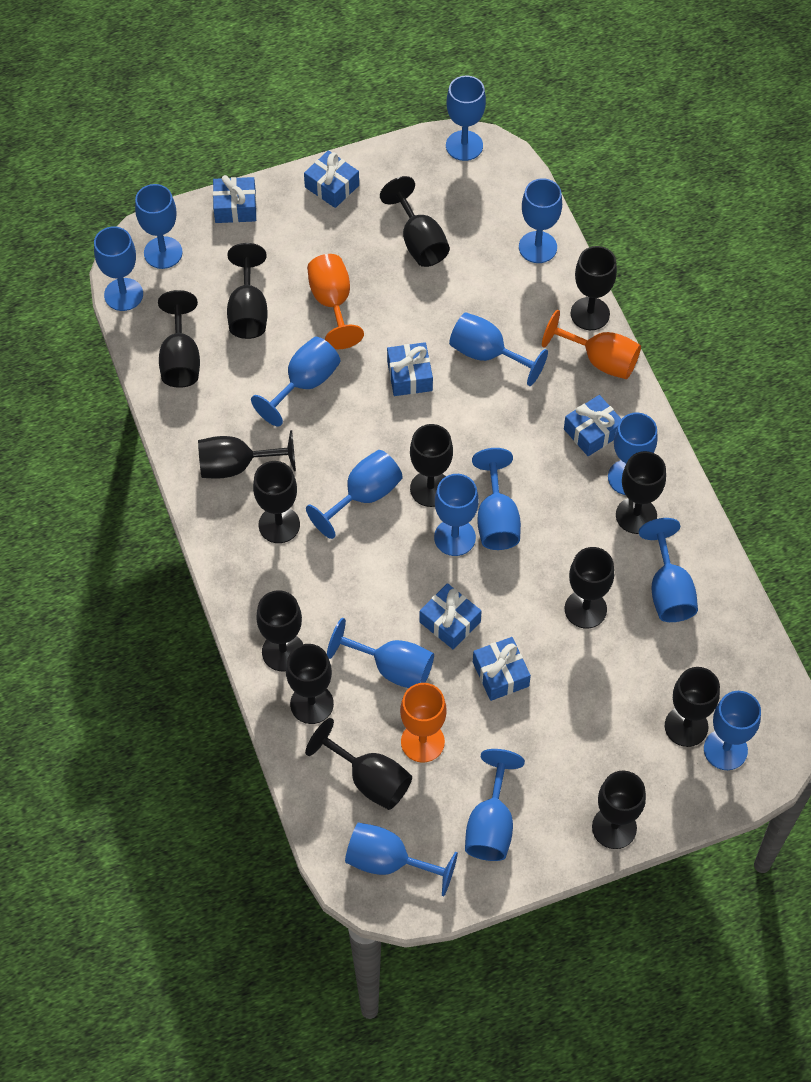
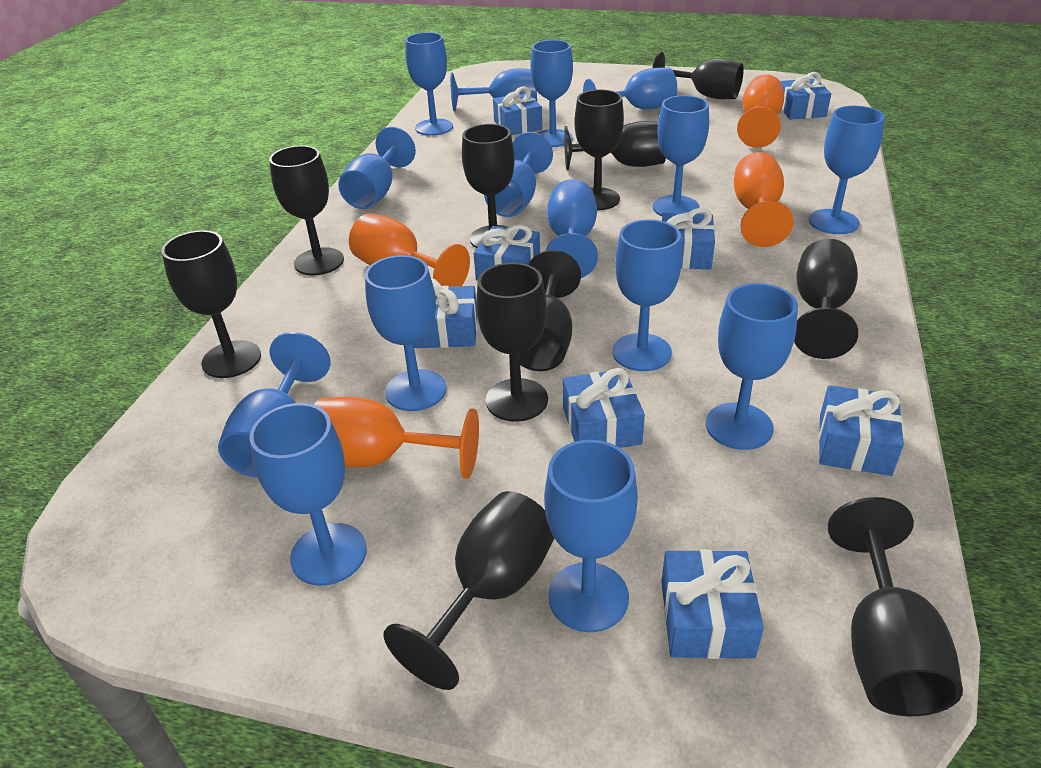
black goblet: [158,290,200,388] [198,430,296,479] [227,243,268,339] [253,461,300,543] [256,590,303,671] [286,644,334,724] [305,718,412,810] [380,176,450,267] [410,424,453,507] [565,547,614,628] [571,246,617,330] [592,771,646,849] [616,451,666,534] [665,667,720,747] = 14 -> [161,230,261,378] [269,146,344,275] [383,491,554,690] [462,124,515,248] [476,263,548,422] [519,250,581,371] [564,121,666,170] [574,90,624,210] [652,52,744,99] [794,239,858,359] [828,497,963,716] = 11
blue gift: [213,175,257,223] [304,150,359,208] [387,342,433,396] [419,583,482,650] [473,637,531,701] [564,395,621,456] = 6 -> [414,278,477,348] [474,224,540,281] [493,87,542,135] [563,368,645,448] [661,549,764,659] [662,208,715,269] [780,72,831,120] [819,385,904,476] = 8
orange goblet: [307,254,364,349] [400,683,447,763] [542,310,641,379] = 3 -> [314,397,479,479] [349,213,470,287] [734,152,794,247] [737,74,784,148] = 4

